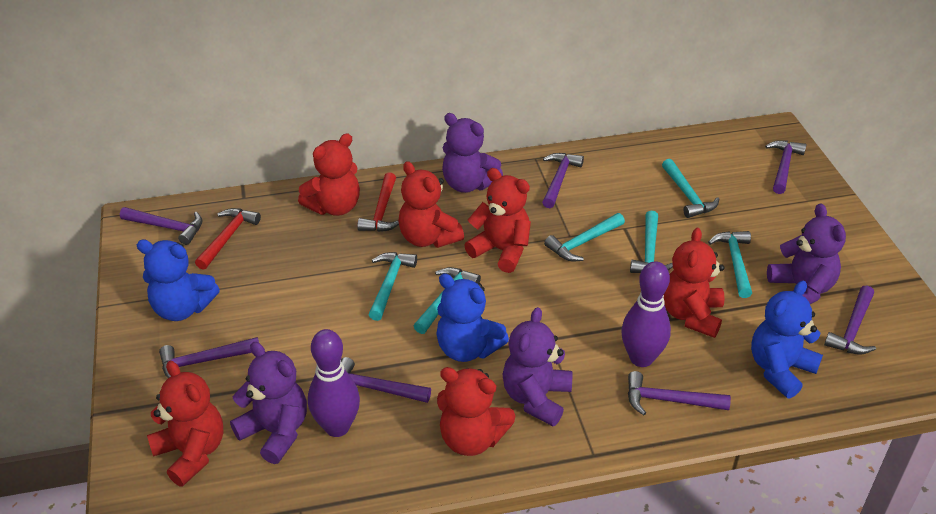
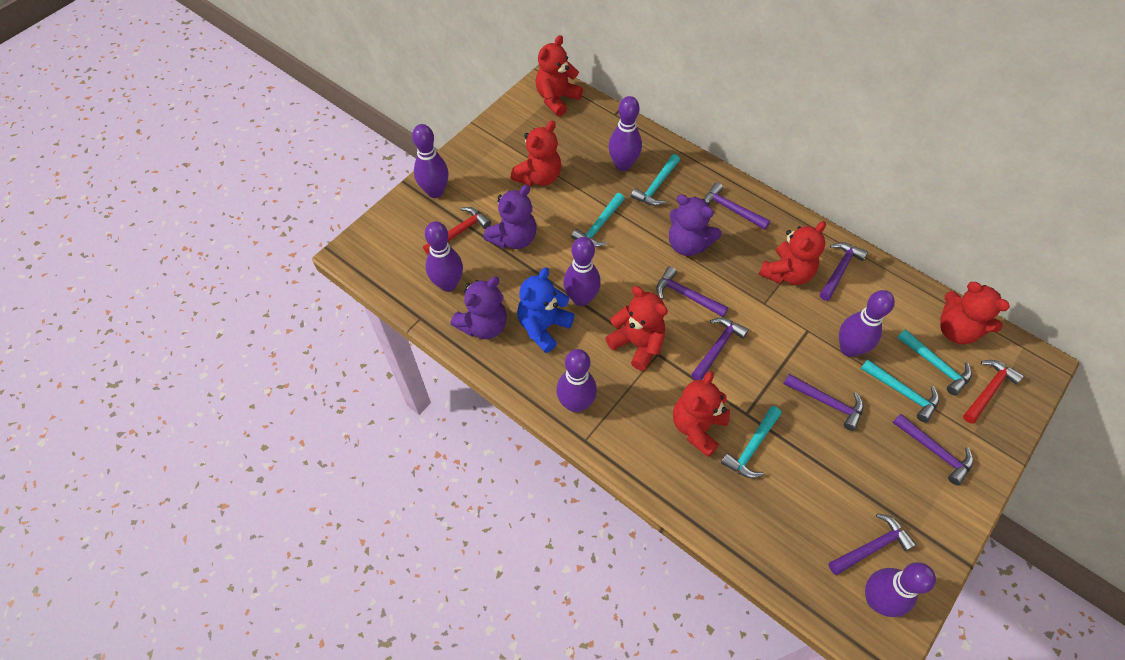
blue teddy bear: [137,240,220,321] [436,273,509,362] [751,281,823,398] = 3 -> [517,268,575,353] = 1
purple bowling pin: [308,329,360,437] [622,261,671,367] = 2 -> [412,124,449,198] [425,221,463,292] [556,349,597,413] [563,237,601,306] [608,96,642,171] [839,290,895,357] [865,562,936,617] = 7
purple teddy bear: [230,342,307,464] [442,113,503,193] [502,307,572,426] [767,203,846,304] = 4 -> [450,277,507,339] [483,185,536,249] [669,195,722,256] = 3
turquoise hammer: [368,252,417,321] [414,267,481,334] [544,213,625,261] [630,211,673,273] [662,159,719,218] [708,231,752,298] = 6 -> [571,193,625,247] [631,154,680,206] [721,406,782,478] [861,359,939,423] [897,329,972,396] = 5

